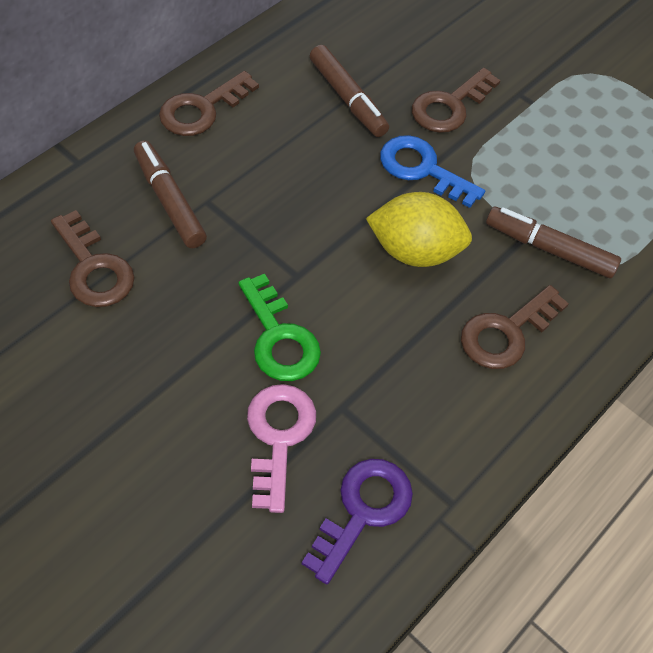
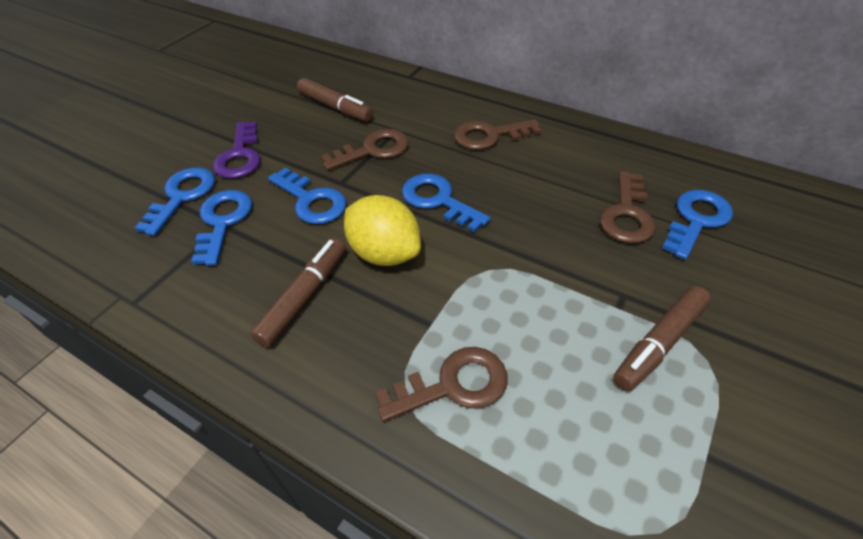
blue key: [380,135,485,208] = 1 -> [135,167,215,236] [191,190,252,266] [268,167,347,224] [402,173,490,232] [662,190,733,260] = 5
green key: [238,274,321,381] = 1 -> none = 0
pink key: [247,384,316,513] = 1 -> none = 0

